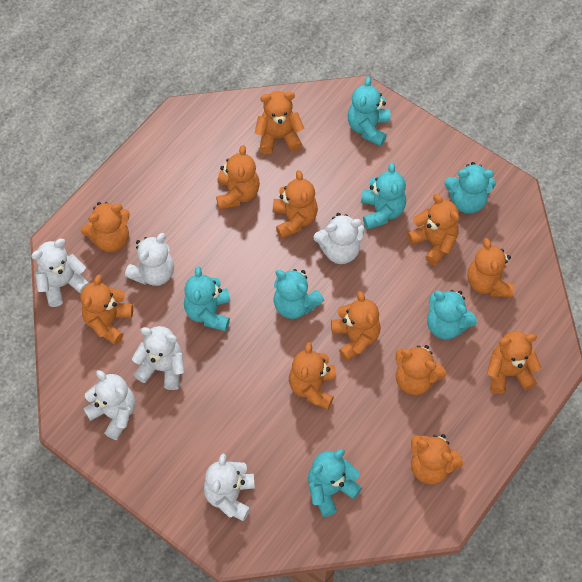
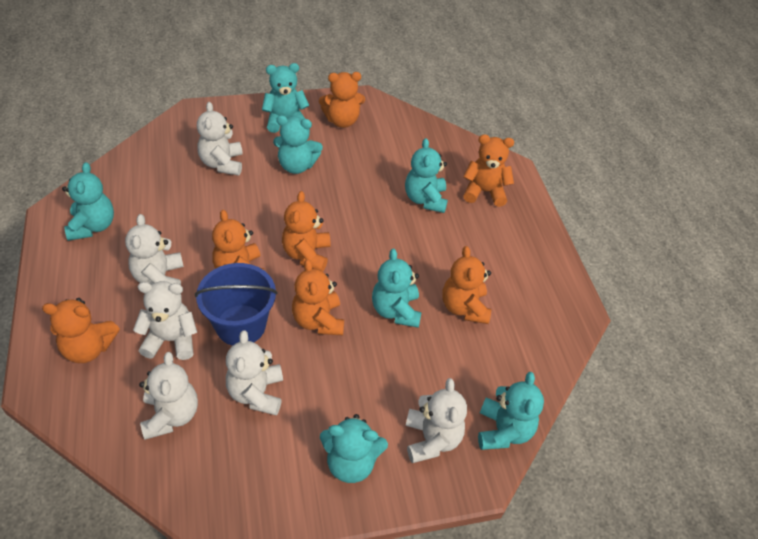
blue bucket: none = 0 -> [195,263,277,346] = 1
orange teddy bear: [80,274,133,345] [81,202,130,252] [216,145,260,210] [255,91,304,154] [273,170,318,239] [289,342,336,409] [331,291,380,361] [396,345,446,395] [407,194,459,265] [411,434,463,485] [467,238,514,297] [487,331,541,394] = 12 -> [42,298,120,363] [212,210,264,270] [282,191,331,272] [292,259,344,335] [319,72,365,128] [443,246,491,324] [463,134,514,207] = 7

